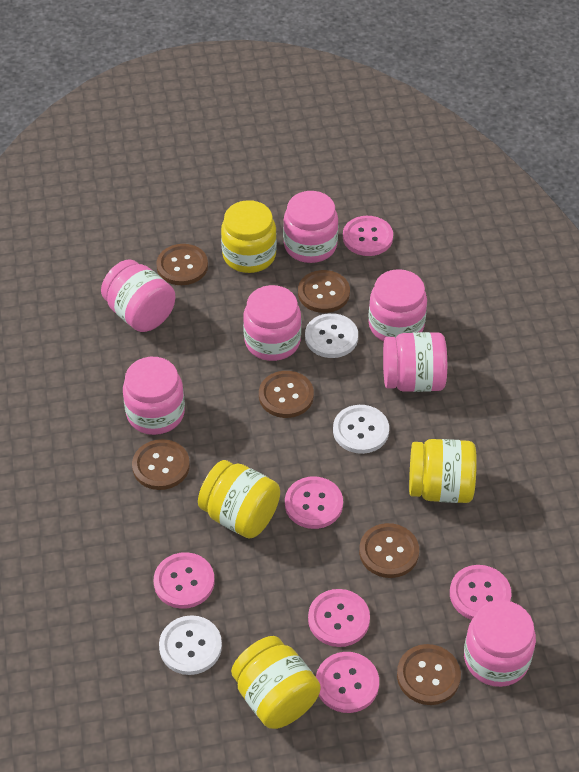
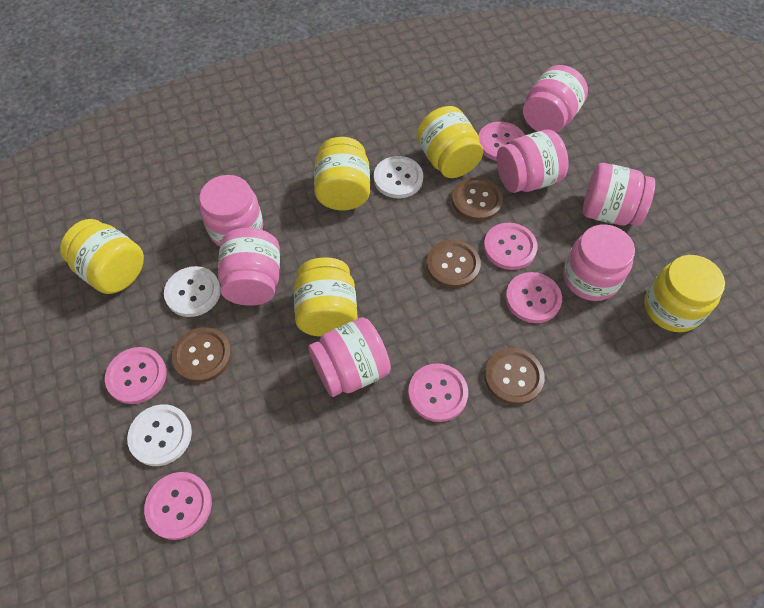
brown button: [132,439,190,490] [156,244,208,285] [259,371,314,418] [298,270,350,313] [359,523,419,578] [397,644,461,705] = 6 -> [172,327,232,383] [427,240,481,288] [452,177,503,221] [484,348,545,405] = 4
yellow jar: [198,460,280,538] [221,200,277,273] [231,636,321,729] [409,439,477,503] = 4 -> [60,219,144,294] [294,257,358,337] [314,137,370,210] [416,106,483,178] [644,255,725,332] = 5

